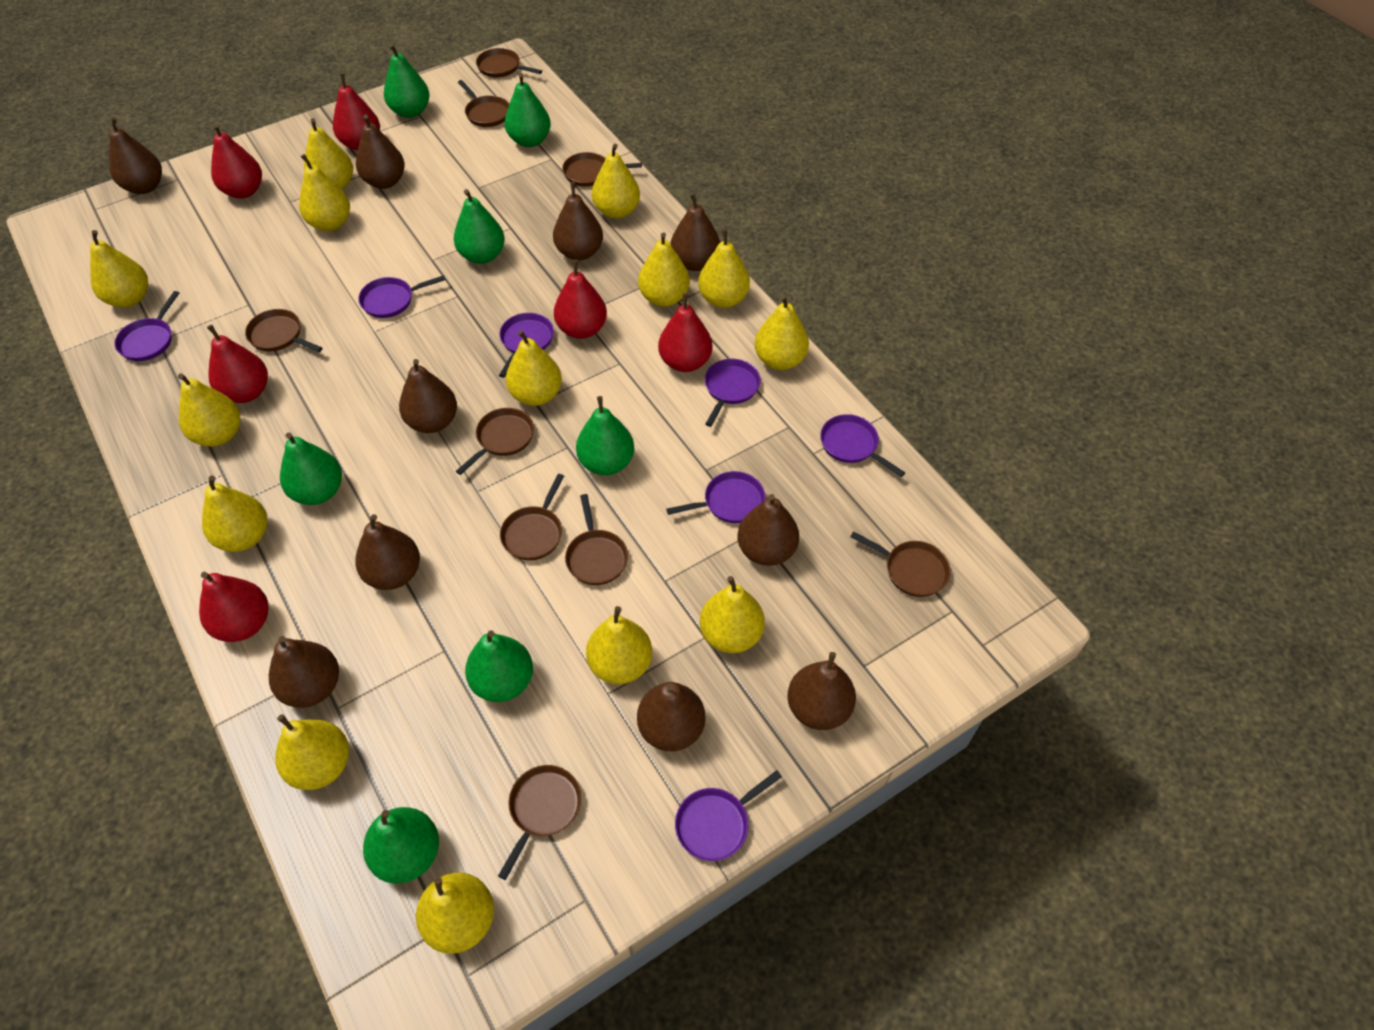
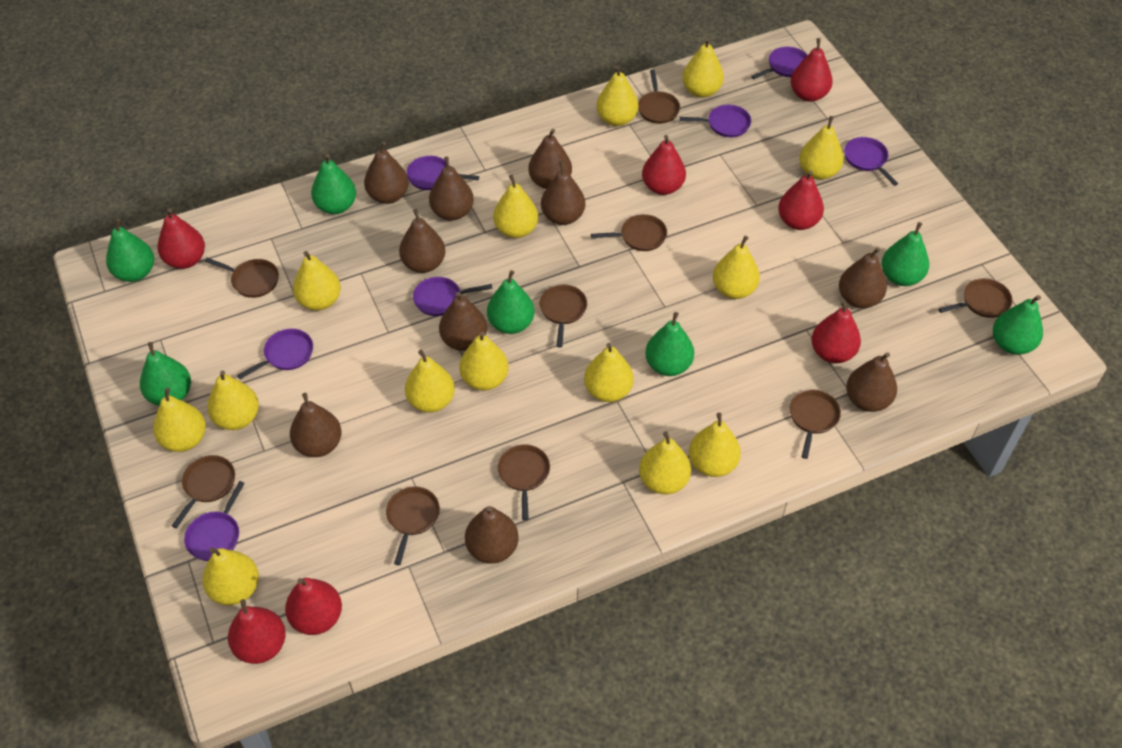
red pear: [199,572,268,642] [207,325,268,403] [211,124,262,198] [333,73,380,150] [554,260,607,339] [658,293,713,372] = 6 -> [157,208,205,269] [228,599,286,664] [285,578,342,635] [642,135,686,195] [778,170,824,230] [791,38,833,102] [811,301,861,363] = 7

